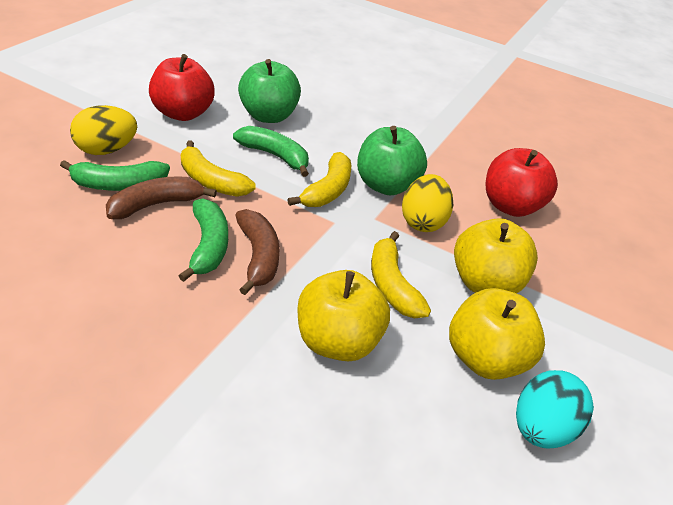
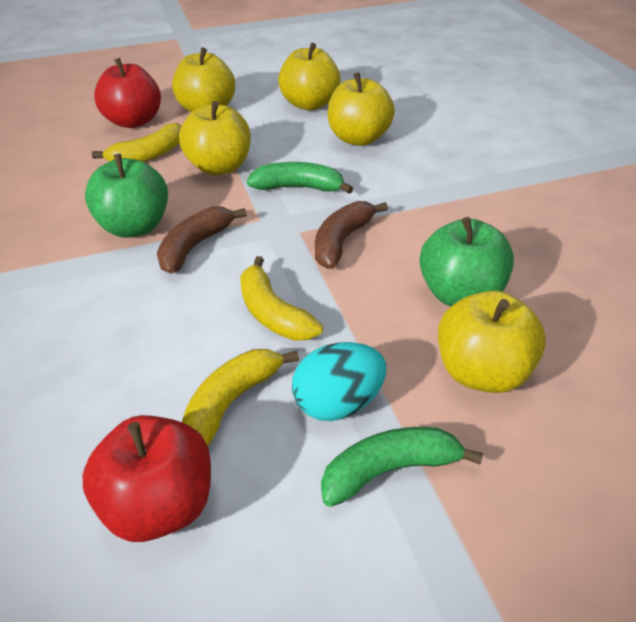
green banana: [60,160,170,191] [178,198,228,282] [233,126,309,177] = 3 -> [247,162,354,194] [321,427,483,507] = 2
yellow apple: [298,270,390,362] [449,288,545,380] [454,218,538,293] = 3 -> [172,48,235,112] [179,101,251,175] [278,43,341,110] [328,73,395,146] [438,291,546,393] = 5
yellow egg: [70,105,137,155] [402,174,453,232] = 2 -> none = 0

